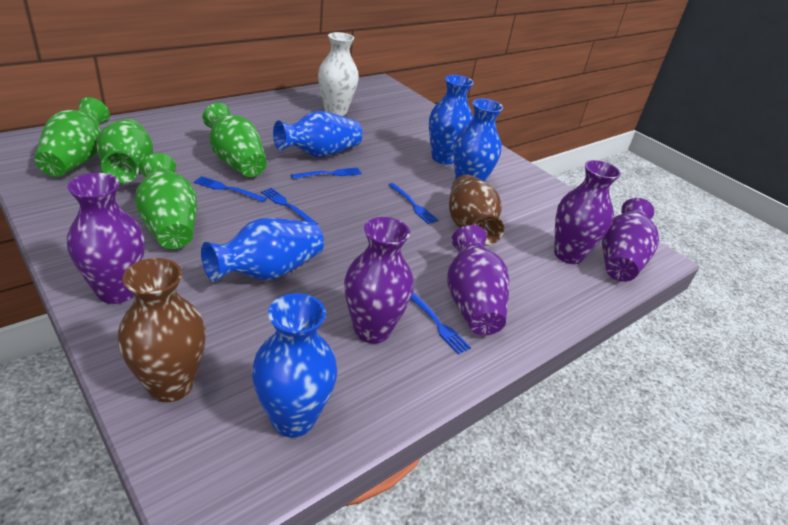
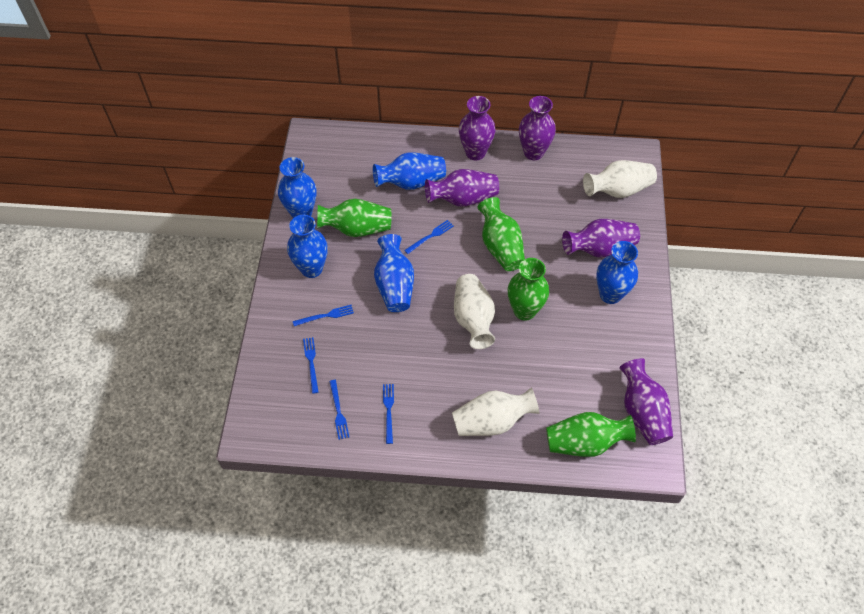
brown vase: [118,258,206,402] [449,174,504,246] = 2 -> none = 0
white vase: [318,32,359,116] = 1 -> [452,388,540,436] [454,274,495,349] [583,160,657,198] = 3

